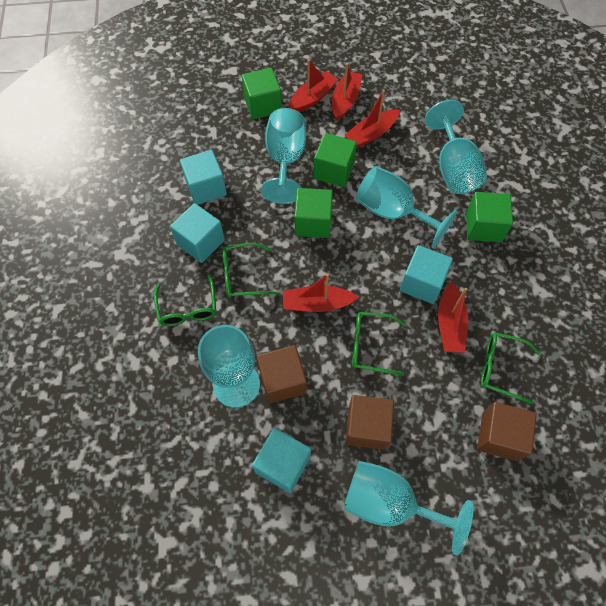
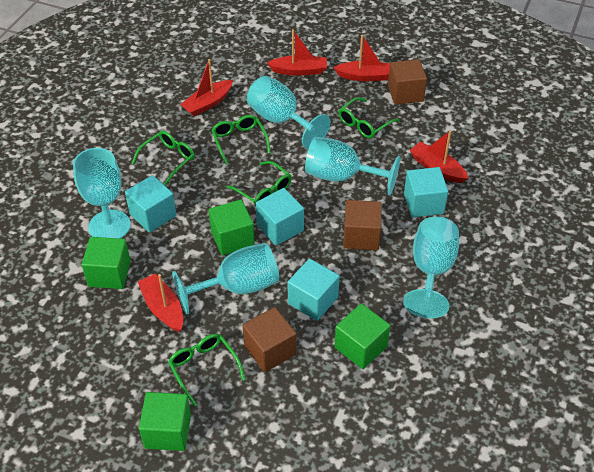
green glasses: [154,274,216,326] [222,243,277,298] [352,312,407,376] [481,332,540,404] = 4 -> [131,131,195,185] [168,334,246,407] [212,115,271,165] [226,161,292,206] [338,97,399,138] = 5

